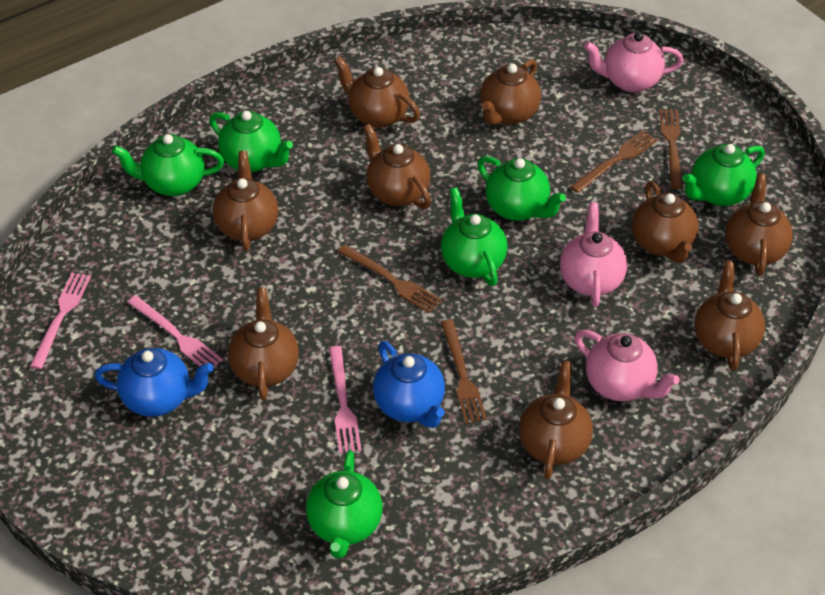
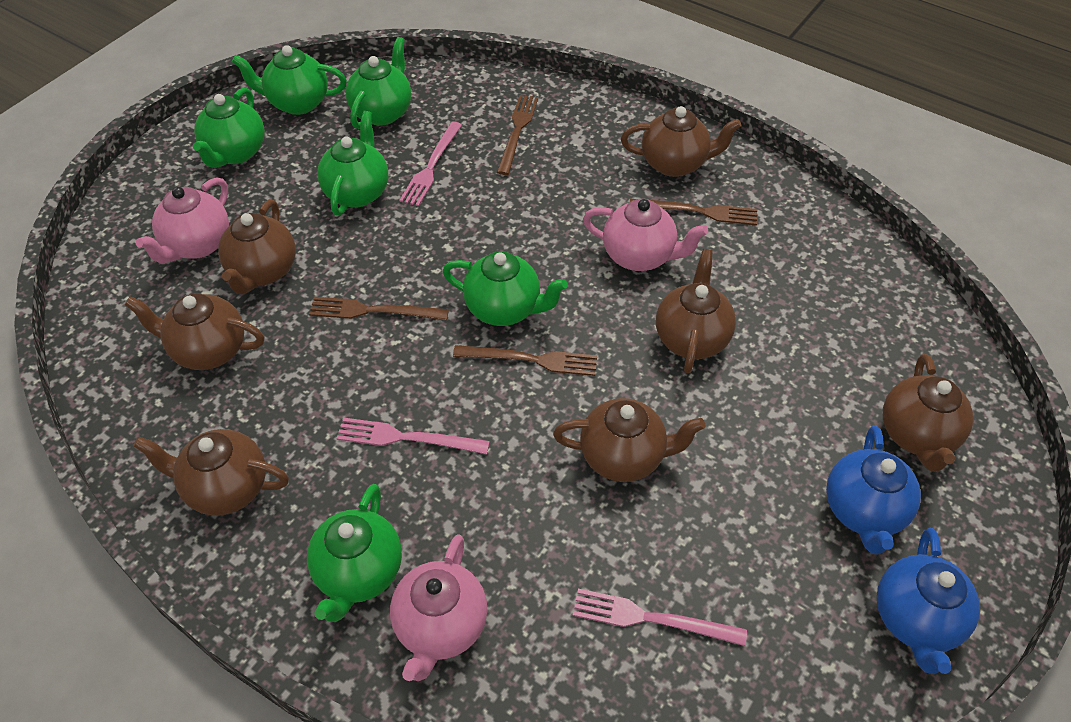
brown teapot: [213,151,278,251] [228,287,299,400] [334,56,420,128] [363,124,431,209] [480,59,541,125] [519,361,593,479] [632,181,698,263] [694,261,765,371] [725,174,793,275] = 9 -> [125,294,264,370] [133,429,289,516] [218,200,296,294] [553,398,705,482] [621,106,742,177] [656,249,736,373] [883,354,973,472] = 7

